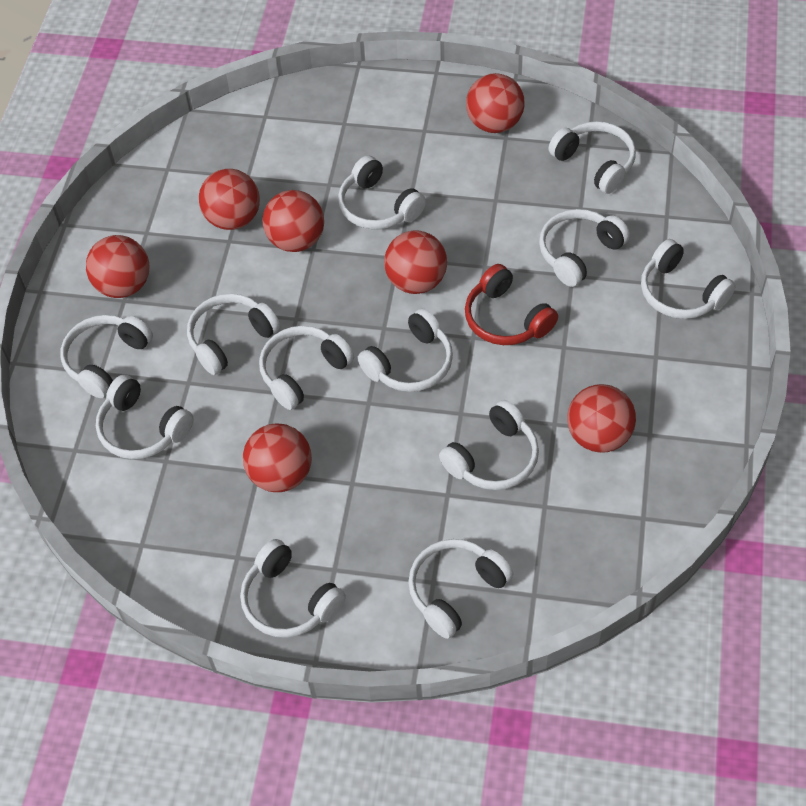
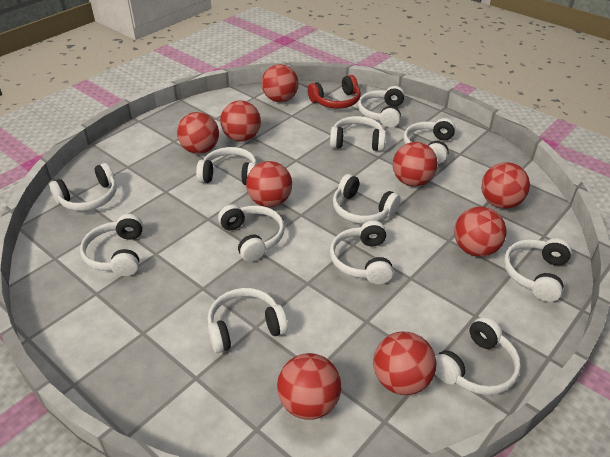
red ball: [86,235,149,298] [199,169,260,230] [243,424,312,492] [262,190,324,252] [384,230,447,294] [466,73,524,133] [567,384,636,453] = 7 -> [177,112,219,154] [220,100,261,142] [246,161,292,207] [261,64,299,102] [277,353,342,420] [373,332,436,395] [393,142,438,186] [454,206,507,257] [481,162,530,209] = 9

